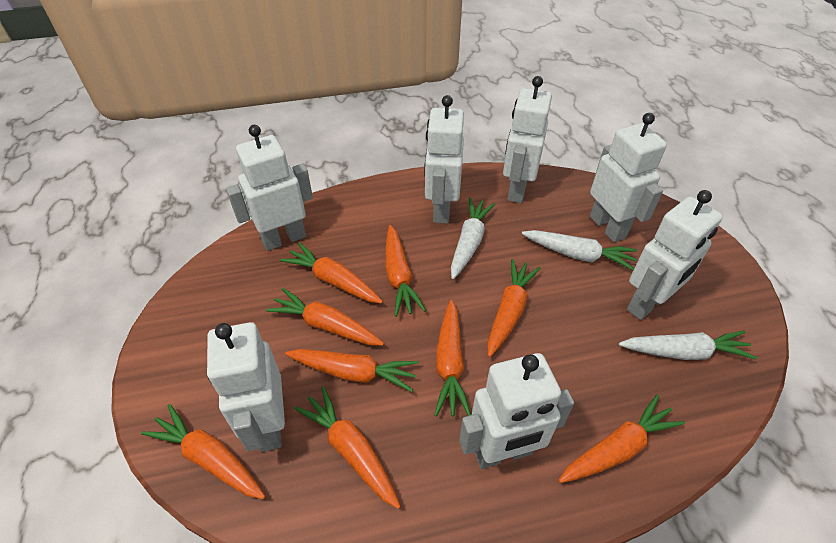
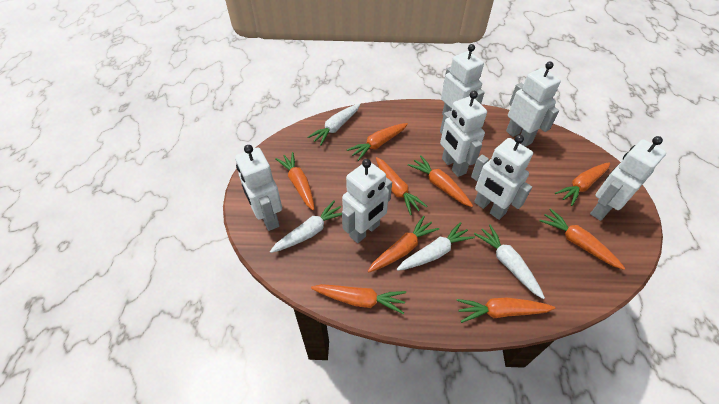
white carrot: [451,198,495,279] [522,230,637,271] [619,331,757,360] = 3 -> [270,200,342,253] [308,104,360,146] [397,222,475,271] [474,224,545,299] = 4

